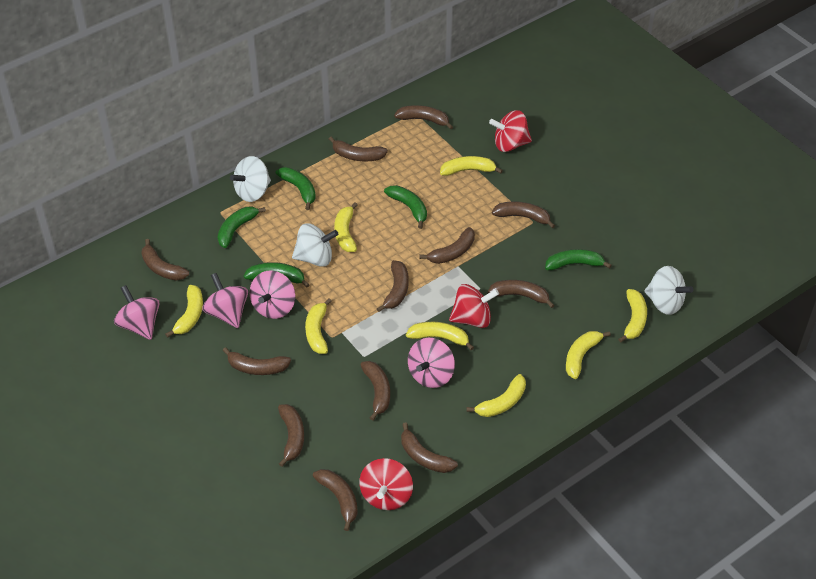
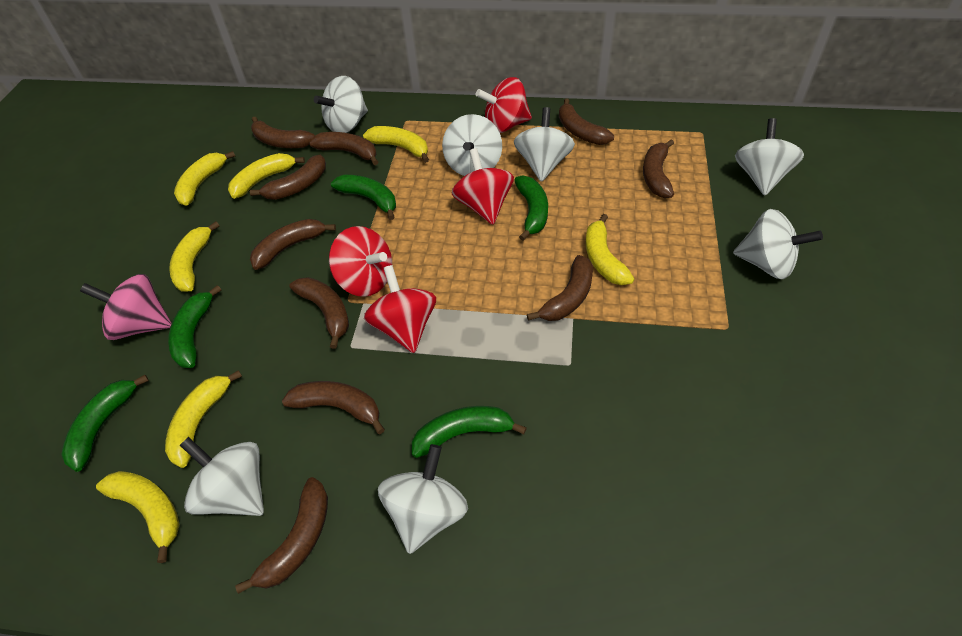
brown banana: [141,239,189,281] [222,347,291,375] [278,404,304,467] [313,469,358,531] [329,137,388,161] [360,361,390,421] [377,260,409,312] [394,105,453,130] [401,422,458,473] [419,227,475,264] [488,280,554,308] [492,201,555,228] = 12 -> [235,477,328,594] [250,155,326,200] [250,219,336,270] [251,117,315,148] [282,381,385,434] [289,277,349,349] [309,132,378,165] [527,255,593,321] [559,98,614,145] [643,140,674,198] = 10
pink spinning top: [114,285,160,340] [202,273,248,328] [249,270,295,319] [408,338,455,388] = 4 -> [80,274,172,340] = 1
red spinning top: [359,458,413,510] [449,284,499,328] [489,110,532,152] = 3 -> [329,226,392,297] [364,265,436,353] [452,148,514,225] [476,77,532,133] = 4
white spinning top: [230,156,271,202] [292,223,338,267] [644,266,693,315] = 3 -> [180,437,264,516] [314,76,368,133] [378,444,468,554] [442,114,502,176] [514,107,575,182] [733,209,823,279] [735,118,804,196] = 7
yellow banana: [165,285,203,338] [305,298,332,354] [334,202,358,252] [406,322,474,350] [440,156,503,176] [467,374,526,417] [566,331,611,379] [618,289,647,343] = 8 -> [96,471,180,563] [165,370,242,468] [169,221,220,291] [174,151,236,206] [228,153,305,199] [363,126,429,163] [586,214,634,285] = 7

